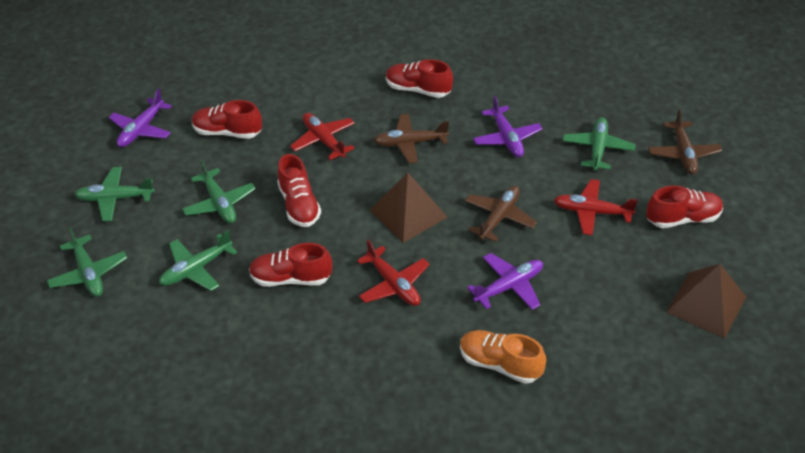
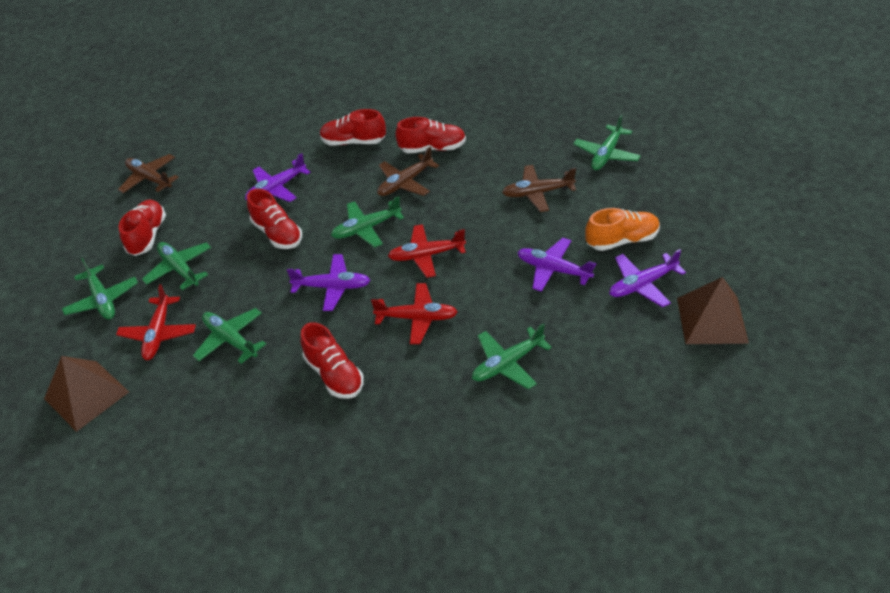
green plane: [47,227,127,297] [74,167,155,221] [159,230,237,291] [182,160,256,223] [563,117,636,171] = 5 -> [62,258,138,319] [142,242,211,290] [193,308,266,364] [331,196,404,248] [472,323,552,389] [573,115,641,170] = 6
purple plane: [108,89,172,147] [467,253,543,310] [473,96,542,157] = 3 -> [245,153,311,202] [287,254,371,311] [517,238,596,292] [609,249,686,307] = 4

